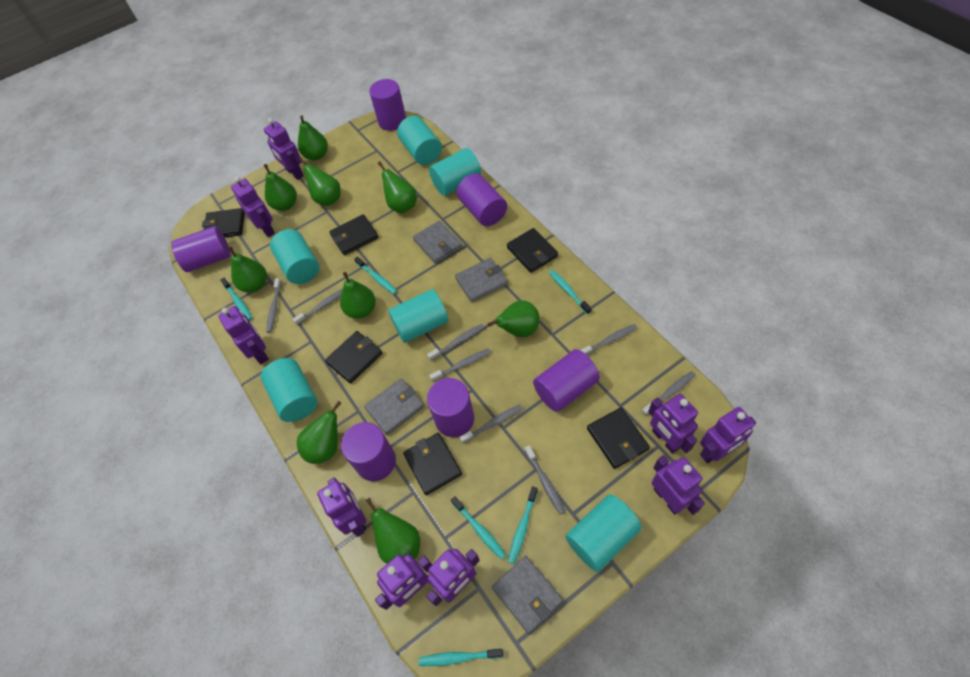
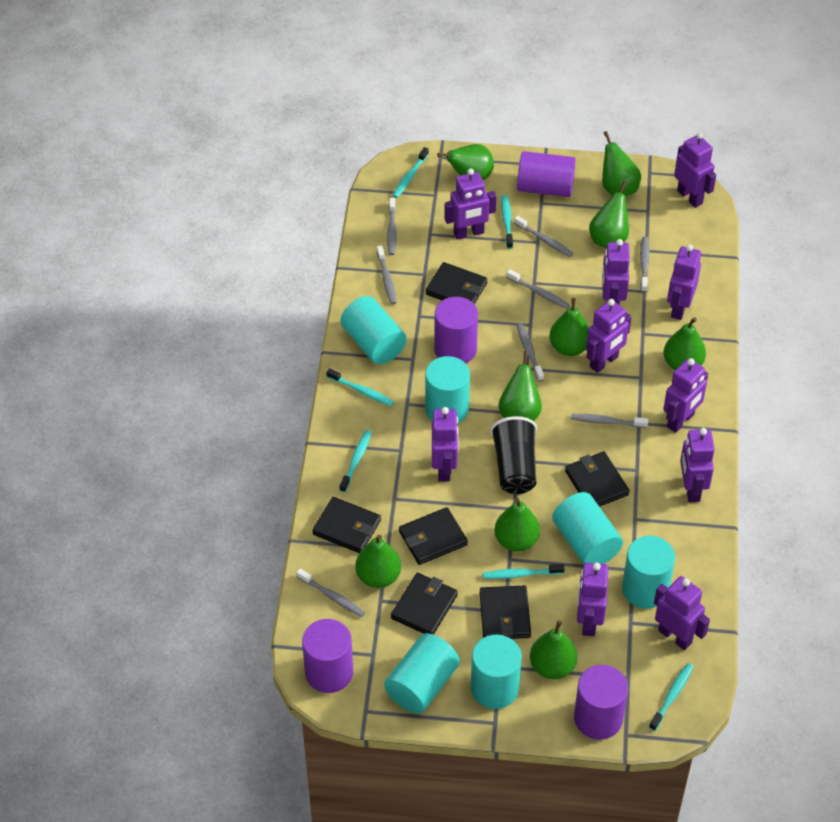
black cup: none = 0 -> [490,416,537,494] = 1
grey wallet: [364,378,425,435] [413,220,462,264] [455,258,508,302] [492,556,563,634] = 4 -> none = 0
purple cylinder: [171,226,231,272] [341,422,396,481] [369,79,406,131] [427,378,474,437] [456,173,507,226] [533,349,600,412] = 6 -> [302,619,353,693] [434,297,478,363] [517,151,576,197] [574,665,628,740] = 4
purple robot: [218,306,269,364] [231,177,275,237] [264,118,304,180] [317,478,366,537] [375,554,432,610] [426,549,480,606] [648,394,698,454] [652,455,705,515] [700,407,756,464] = 9 -> [432,407,458,482] [444,168,497,240] [577,562,608,636] [586,299,631,373] [602,239,630,305] [654,576,710,650] [663,358,708,433] [667,244,701,320] [674,132,716,208] [680,428,715,502] = 10

